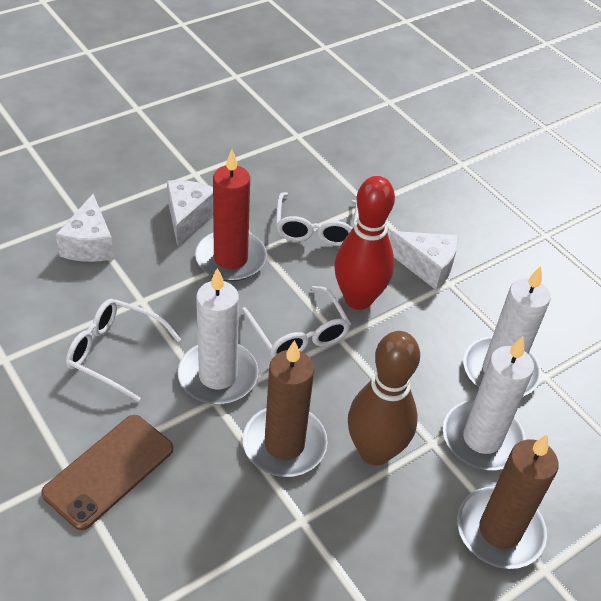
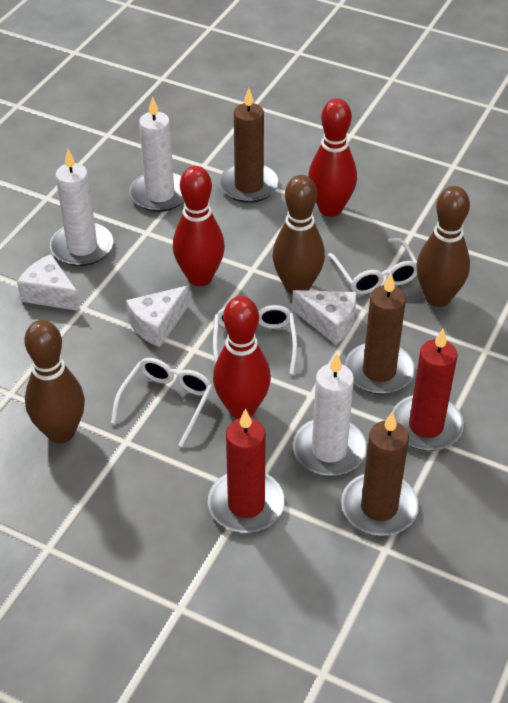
brown bowling pin: [348,331,420,466] = 1 -> [24,320,85,443] [272,175,325,295] [416,186,470,307] = 3
brown candle: [243,340,328,477] [457,434,559,569] = 2 -> [219,88,279,203] [341,411,419,536] [345,273,415,394] = 3
brown phone: [41,415,173,530] = 1 -> none = 0
red bowling pin: [334,176,395,310] = 1 -> [173,166,225,286] [213,296,271,419] [308,98,357,217] = 3
red candle: [195,150,267,282] = 1 -> [208,409,285,533] [391,329,464,451] = 2

